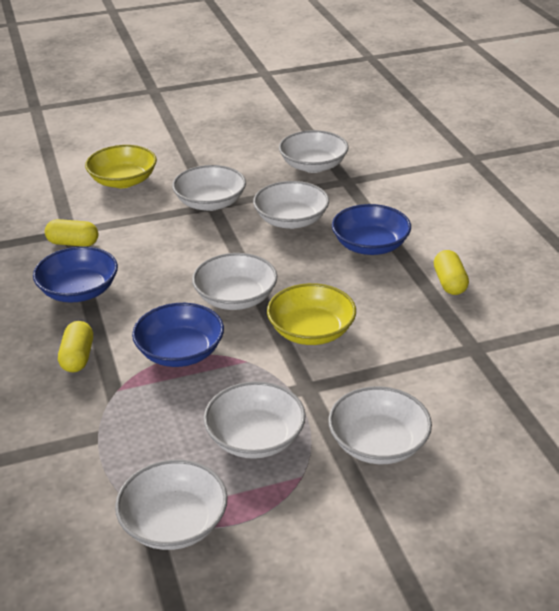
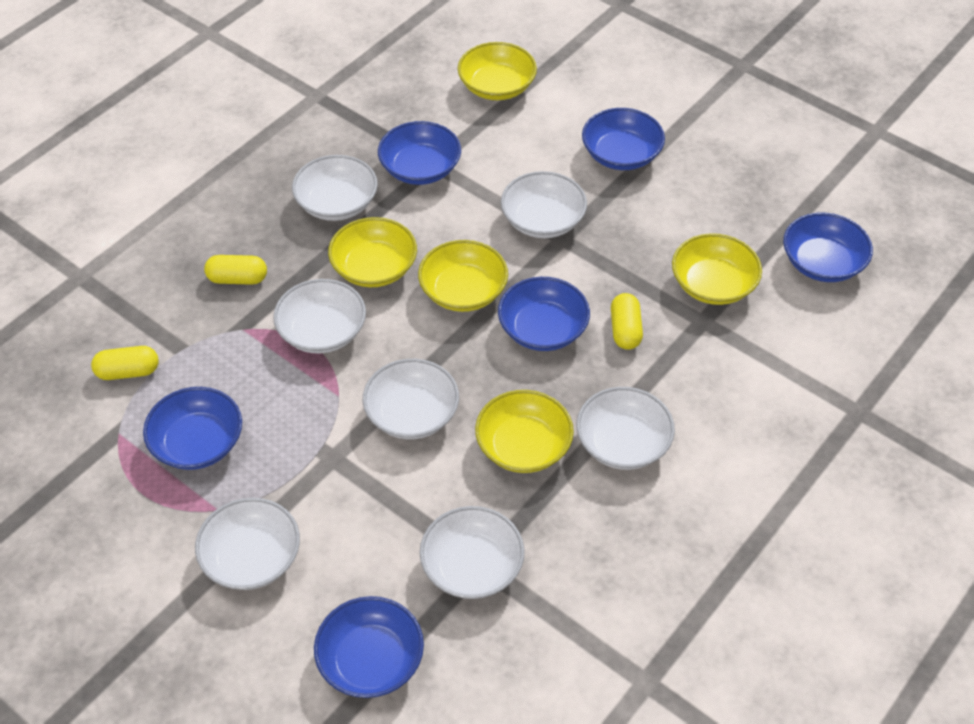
blue bowl: [33,246,118,302] [132,303,224,367] [332,204,411,255] = 3 -> [143,387,242,470] [314,596,424,698] [378,121,461,185] [498,277,590,351] [582,108,665,170] [783,213,873,282] = 6
yellow bowl: [85,145,157,188] [267,283,356,345] = 2 -> [328,217,417,287] [418,240,508,312] [458,42,537,100] [475,390,574,473] [672,233,762,305] = 5

